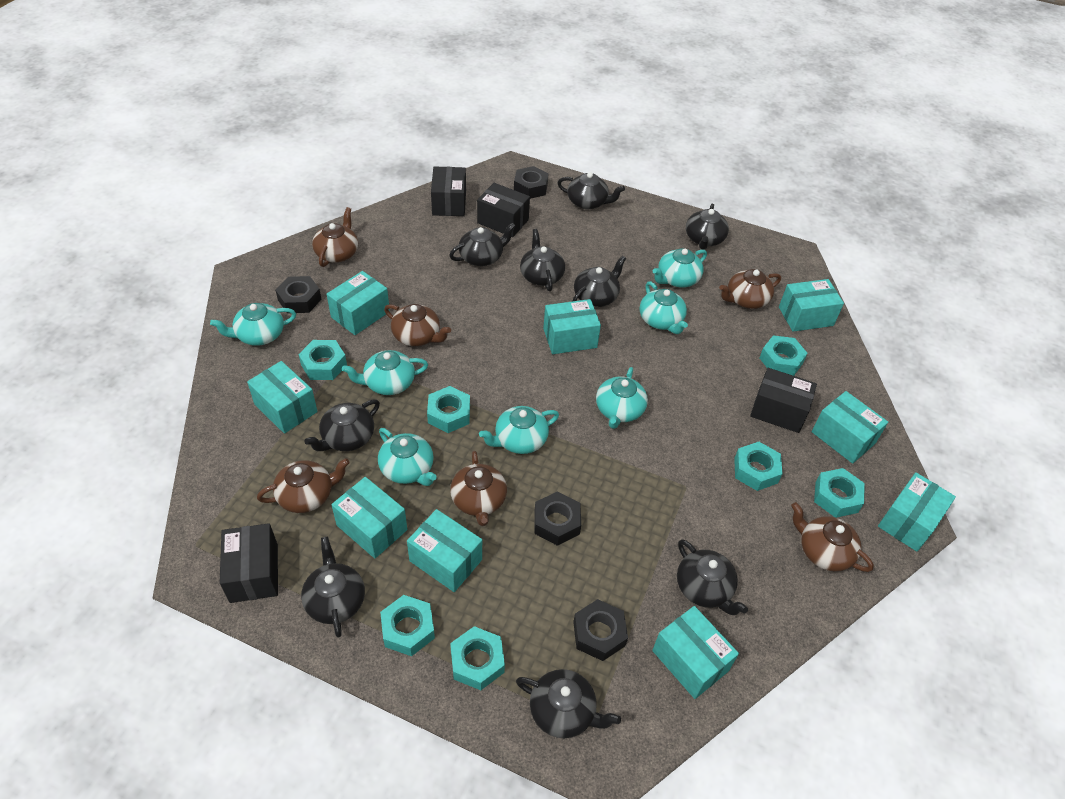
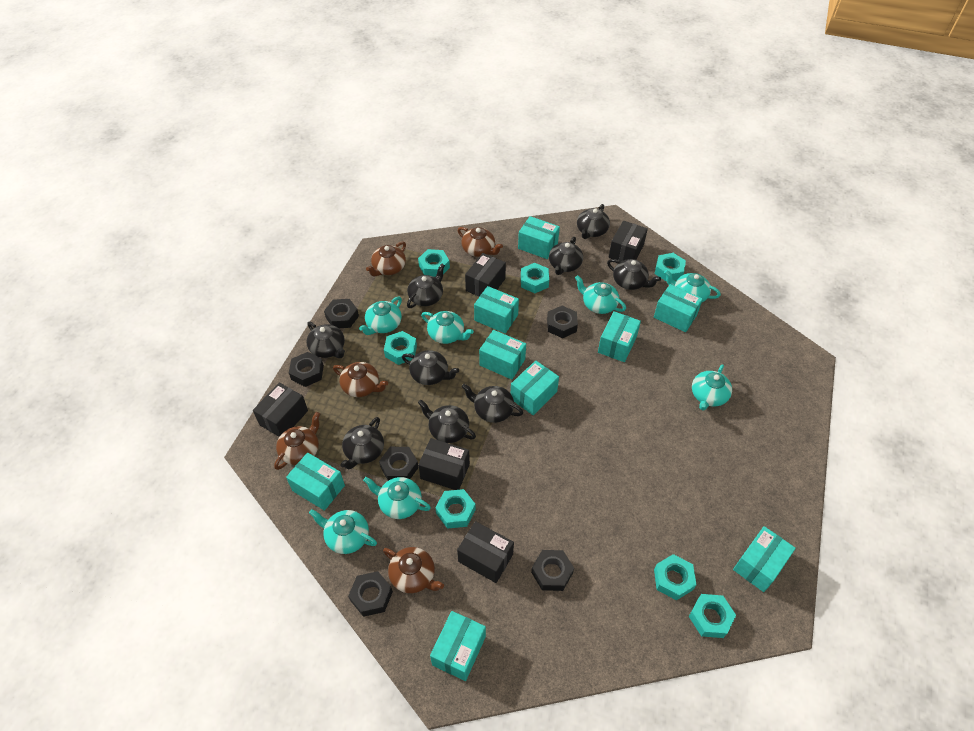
black box: [220,523,278,603] [431,166,466,216] [477,183,530,237] [750,368,817,433] = 4 -> [253,383,308,437] [418,438,470,490] [457,521,514,583] [465,253,506,297] [608,221,648,262] = 5
black nut: [275,276,321,313] [514,166,549,199] [534,491,581,546] [573,599,628,661] = 4 -> [289,352,324,387] [324,299,359,328] [348,571,393,617] [379,447,419,481] [531,550,574,591] [547,306,578,338] = 6
brown teapot: [257,458,350,513] [312,207,358,267] [384,304,451,346] [450,451,507,526] [719,269,781,309] [791,502,874,572] = 6 -> [274,412,320,470] [333,362,388,397] [366,241,406,276] [383,547,444,593] [458,227,503,257] = 5

